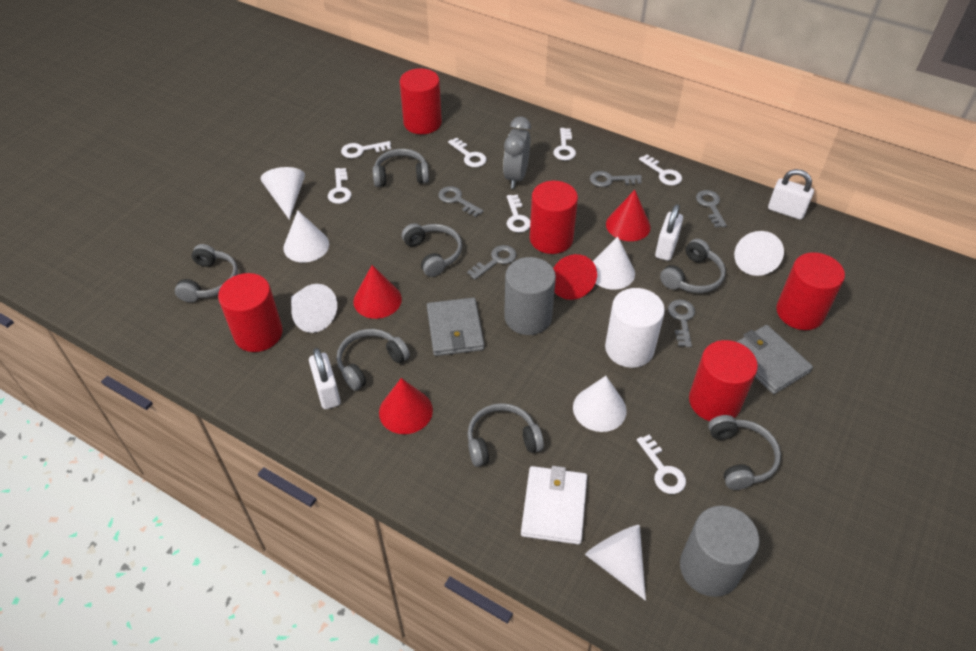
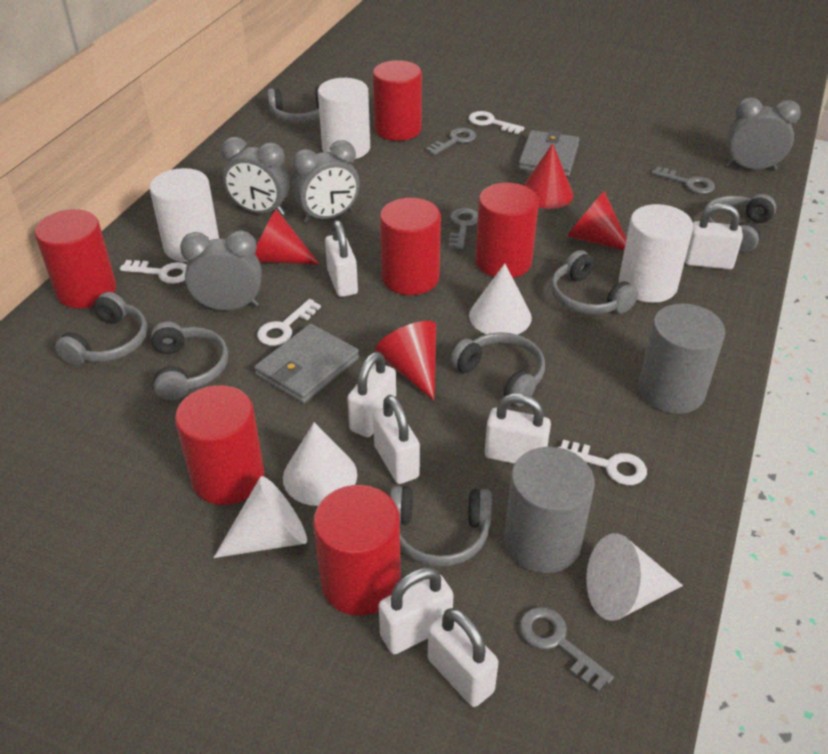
grey clock: [503,116,531,189] = 1 -> [180,230,262,310] [221,137,290,215] [292,140,359,223] [727,97,801,171] = 4
grey key: [438,186,483,217] [467,245,516,280] [590,171,642,187] [668,300,695,347] [696,190,727,228] = 5 -> [426,128,476,155] [449,208,478,250] [519,607,614,692] [651,166,715,194] = 4
red cylinder: [218,273,283,352] [400,68,442,134] [530,181,578,254] [689,340,758,421] [776,252,845,330] = 5 -> [35,209,116,308] [175,385,264,505] [313,485,401,616] [373,60,422,141] [380,198,441,295] [475,183,539,278] = 6
white cone: [261,167,305,220] [283,210,329,263] [291,284,337,333] [573,376,627,432] [585,525,646,601] [593,237,635,290] [734,231,784,276] = 7 -> [214,476,307,558] [283,422,357,506] [469,263,532,335] [586,533,683,621] = 4
white cylinder: [605,288,665,368] = 1 -> [150,168,219,262] [318,78,370,159] [619,204,693,303] = 3
white key: [328,168,351,204] [341,141,391,158] [448,137,486,167] [507,195,530,232] [553,128,576,161] [637,434,686,494] [639,155,682,186] = 7 -> [120,260,187,284] [257,299,321,346] [469,111,524,134] [558,440,647,485] = 4
white padlock: [309,348,341,409] [655,204,683,261] [768,169,814,220] = 3 -> [325,220,358,297] [347,352,396,437] [373,395,420,484] [379,567,454,654] [428,608,499,707] [485,393,551,464] [685,203,743,269] = 7
white wallet: [521,466,587,545] = 1 -> none = 0

